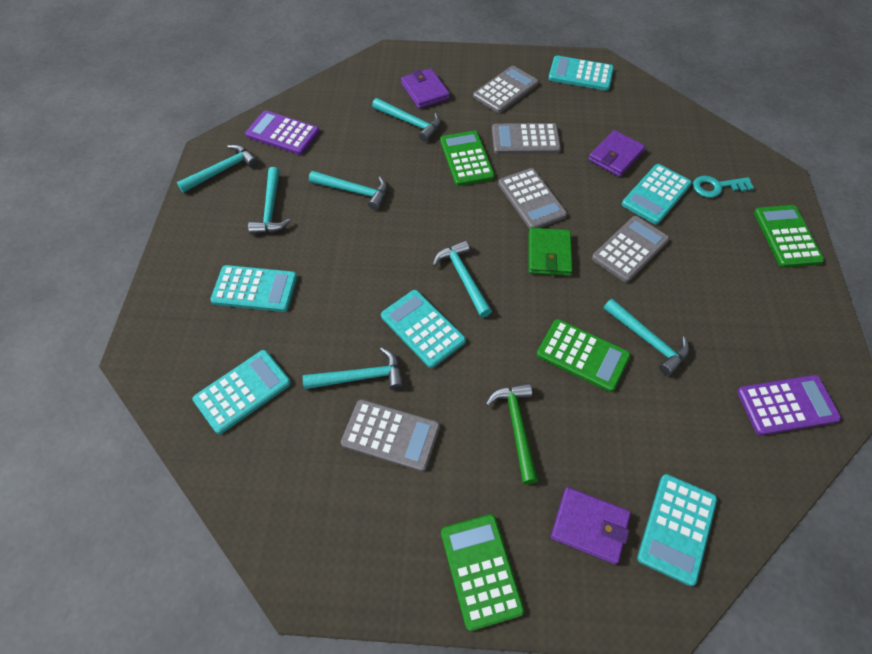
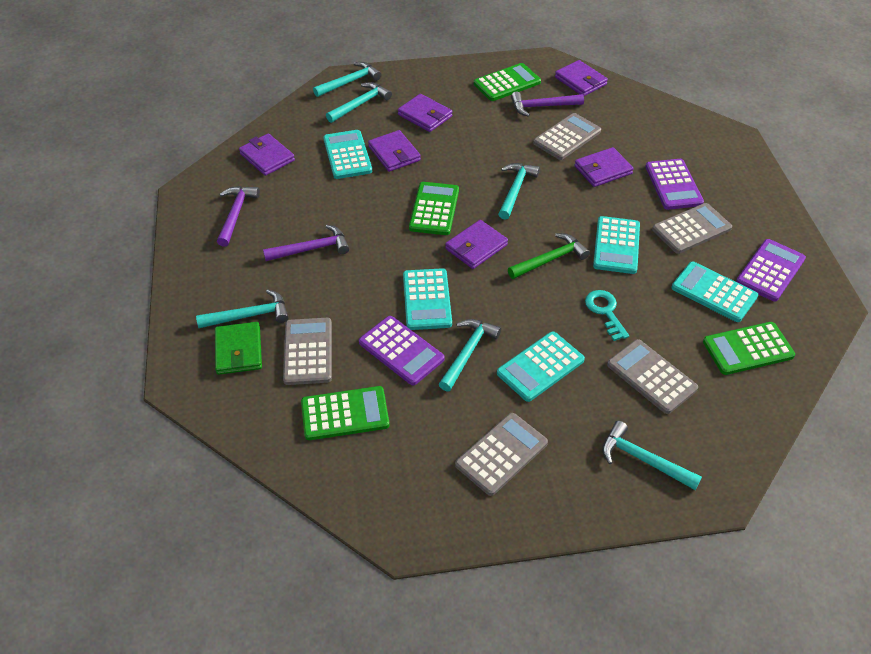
purple calculator: [245,110,320,155] [737,375,841,435] = 2 -> [359,316,445,385] [645,159,704,210] [736,239,806,302] = 3
purple hammer: none = 0 -> [217,186,260,247] [263,225,349,261] [511,92,584,117] = 3
purple wallet: [401,68,450,109] [551,487,631,565] [588,130,646,177] = 3 -> [239,133,295,176] [368,130,421,172] [398,94,452,132] [445,220,508,269] [555,60,608,96] [574,147,634,187] = 6
turquoise calculator: [192,350,291,434] [210,265,297,312] [381,290,466,368] [548,56,614,91] [622,164,692,224] [637,474,717,586] = 6 -> [323,130,372,179] [403,268,452,330] [497,331,585,402] [593,216,640,274] [671,261,758,322] = 5
turquoise hammer: [177,144,258,193] [248,167,291,234] [303,347,404,390] [309,171,387,210] [372,98,441,142] [433,240,492,318] [603,299,689,376] = 7 -> [196,289,289,328] [313,62,382,97] [326,82,392,123] [439,319,501,391] [498,163,540,220] [602,421,702,490] = 6

